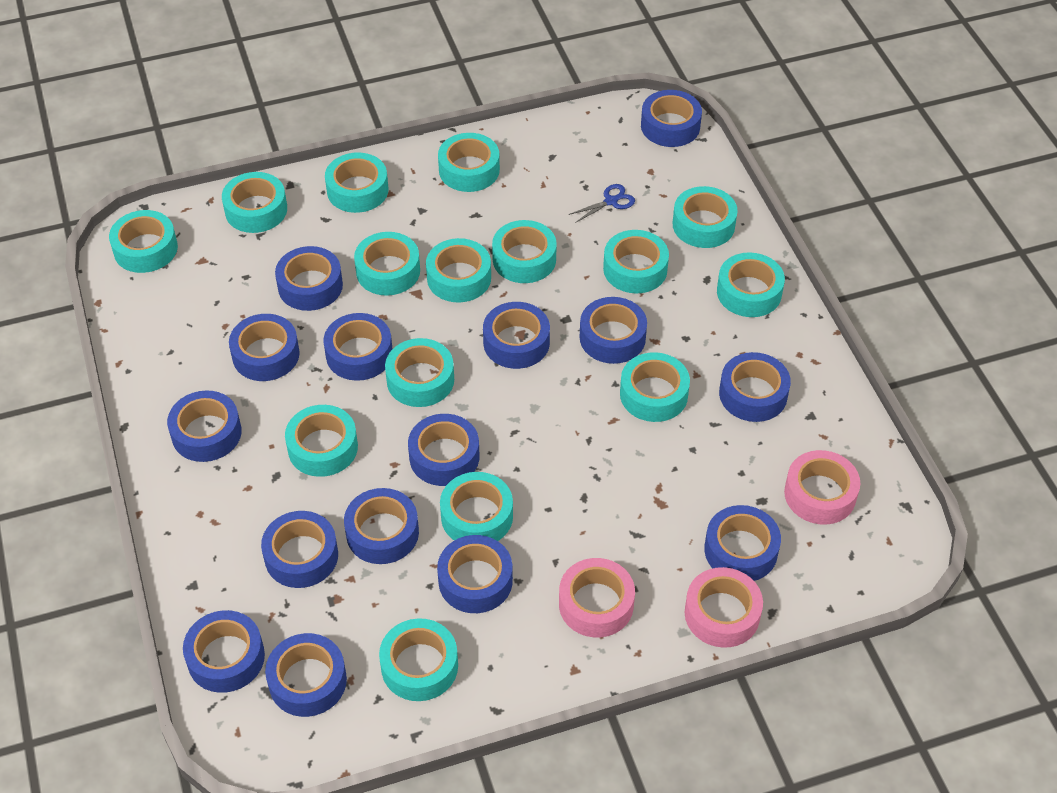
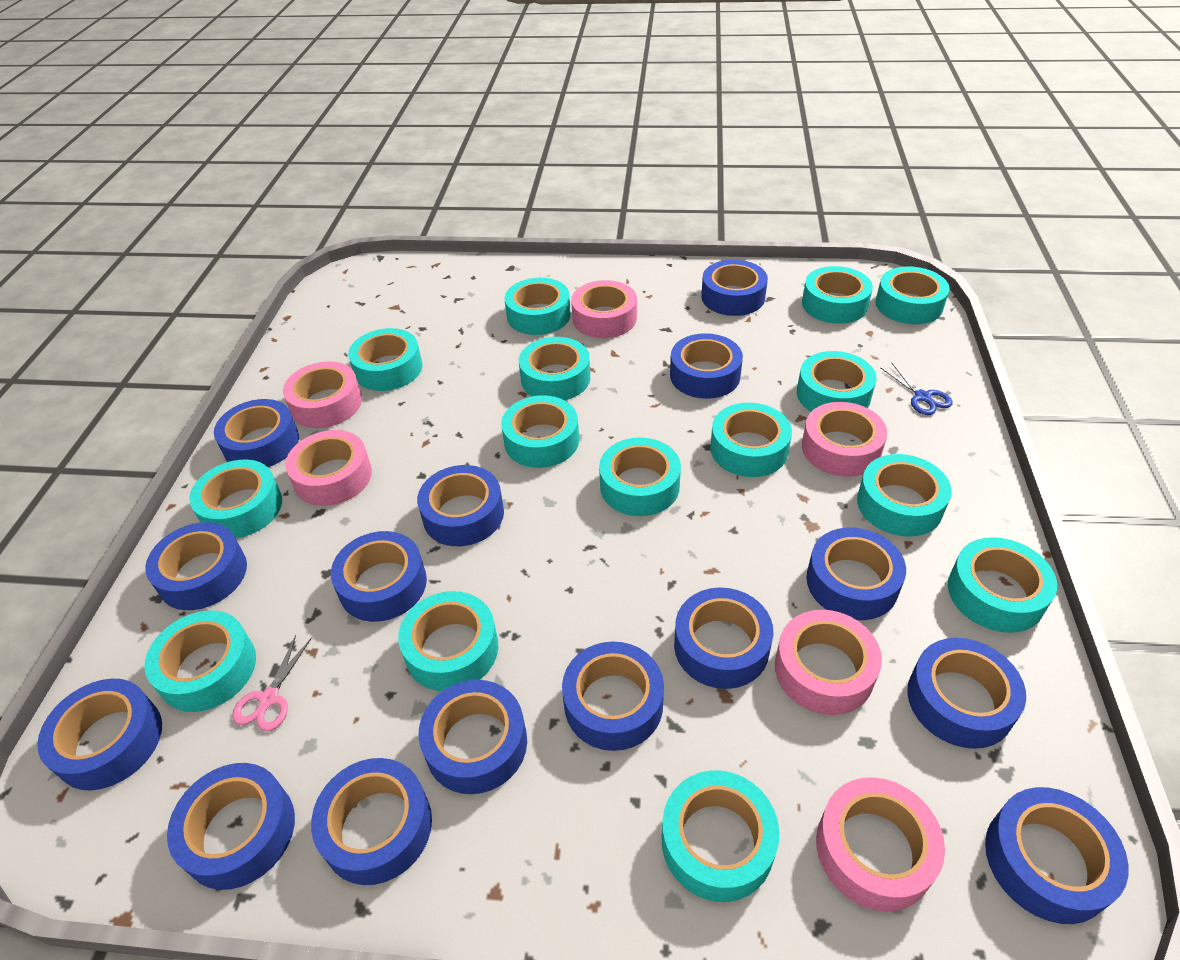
pink scissors: none = 0 -> [232,635,312,732] = 1
pink tape: [559,558,635,638] [685,567,763,648] [784,450,860,525] = 3 -> [283,361,362,428] [285,430,372,506] [571,280,637,338] [775,610,882,715] [802,402,887,477] [816,777,945,912] = 6

